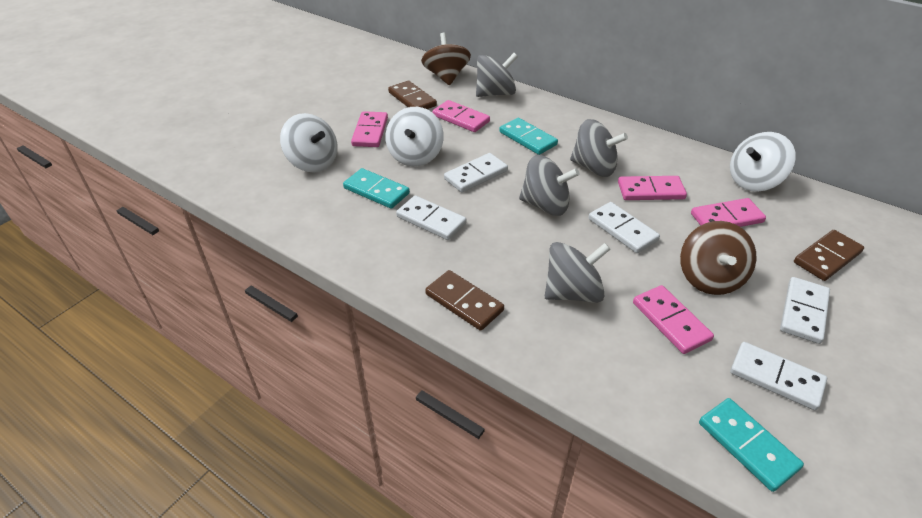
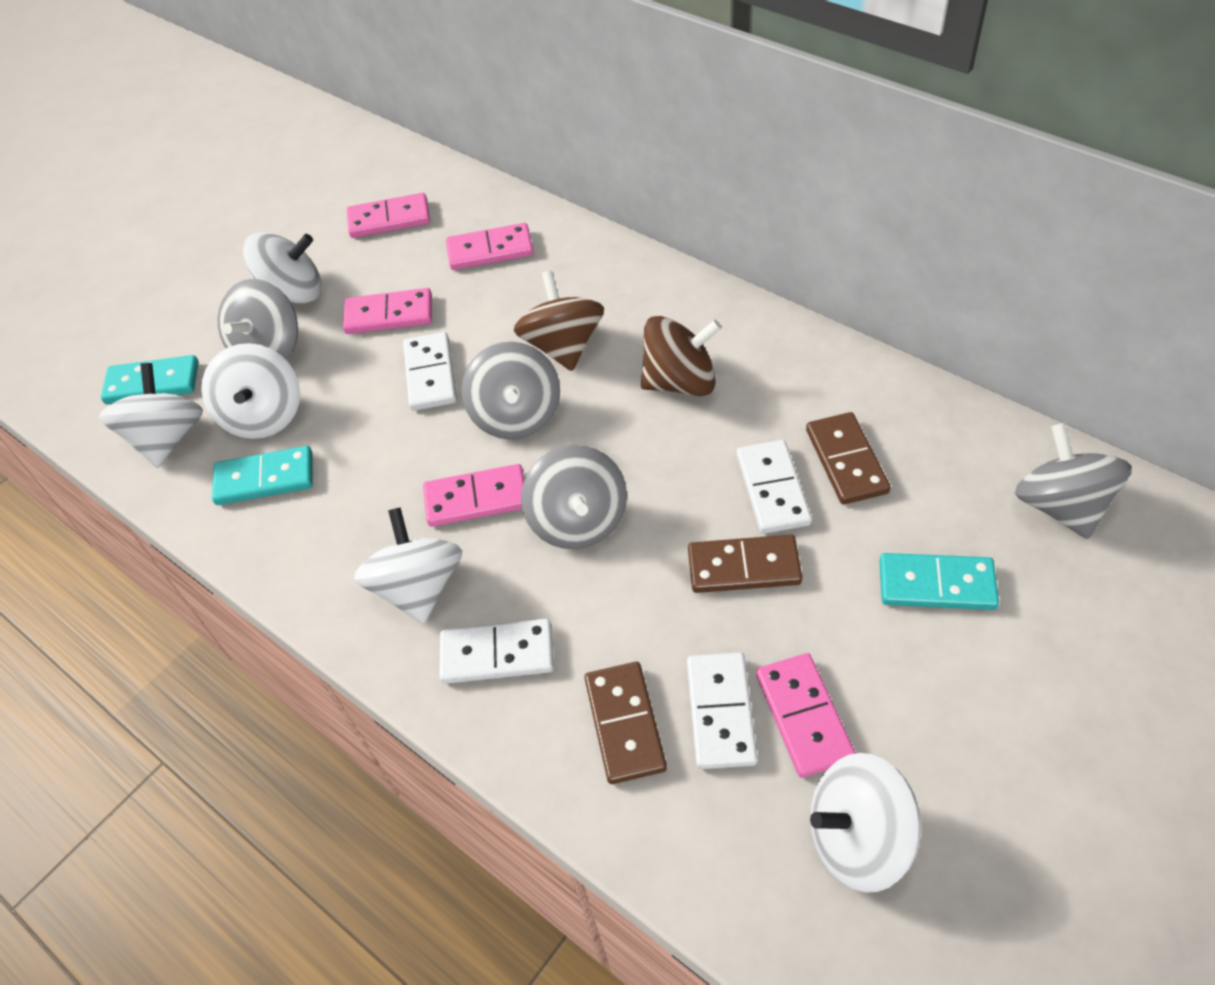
white domino: [396,195,467,240] [444,153,508,193] [588,202,660,253] [730,342,827,411] [780,277,830,344] = 5 -> [403,332,457,411] [439,619,554,684] [687,652,758,769] [737,440,812,534] = 4
white spinning top: [280,113,338,172] [385,107,444,166] [730,132,796,192] = 3 -> [99,363,203,468] [201,343,300,439] [243,232,322,303] [354,507,462,624] [810,753,921,893] = 5

